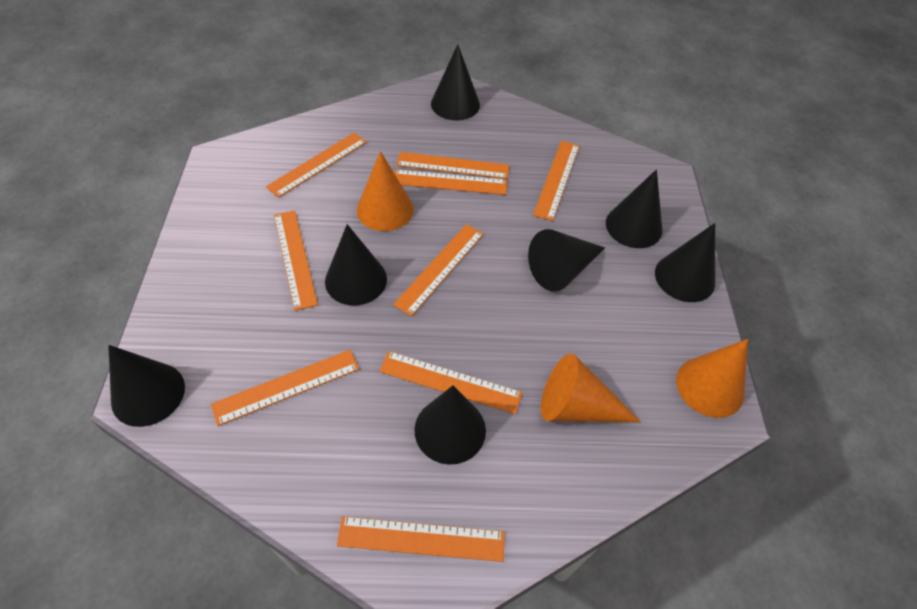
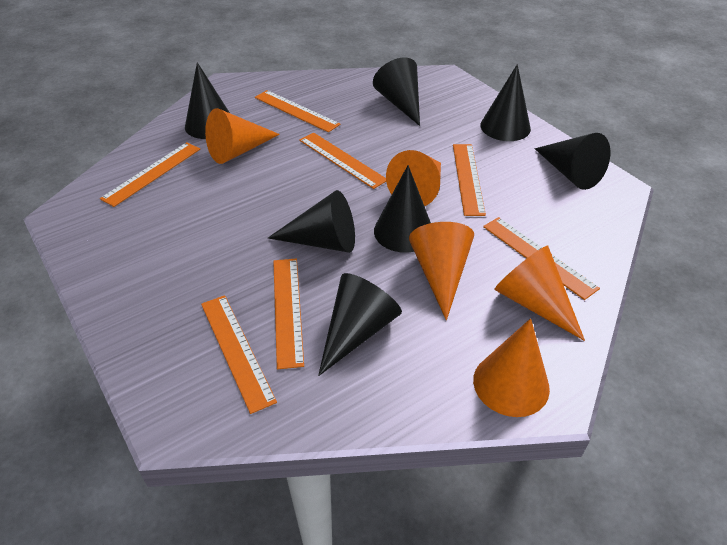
orange cone: [357,151,414,231] [541,354,641,422] [676,339,748,418] = 3 -> [205,108,280,164] [386,150,441,206] [409,222,474,320] [473,318,550,417] [494,246,585,341] = 5
orange ruler: [211,350,359,426] [266,133,367,198] [274,210,318,311] [337,516,505,562] [379,351,522,414] [393,224,484,316] [394,169,507,195] [396,152,509,179] [533,141,580,221] = 9 -> [100,142,200,207] [201,295,277,414] [255,90,340,133] [273,258,304,369] [299,132,386,189] [453,144,486,216] [483,217,600,300] = 7

